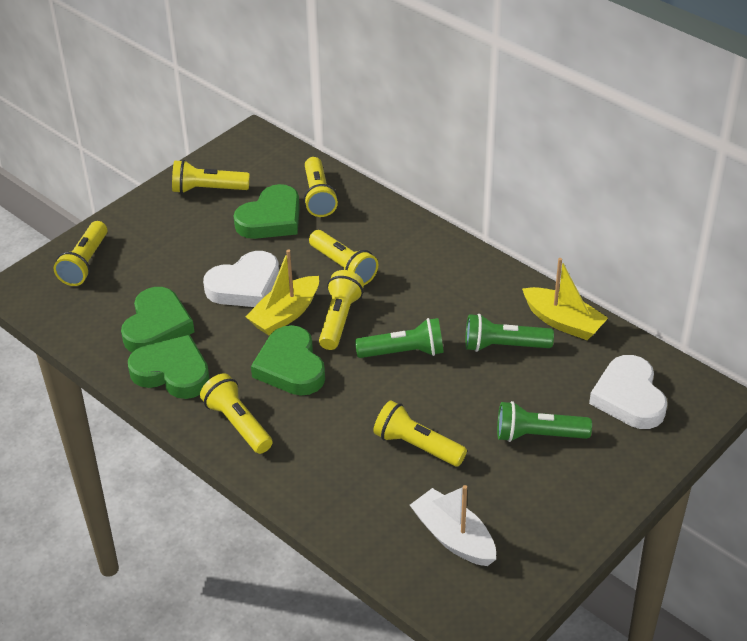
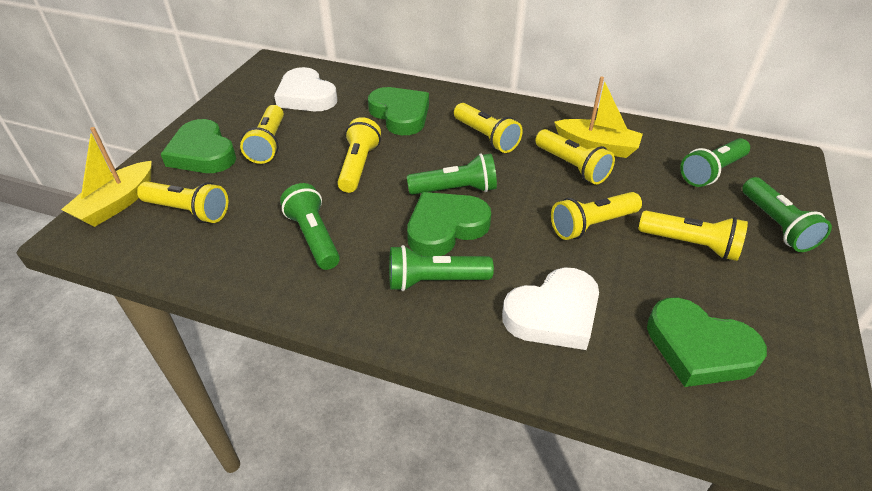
green flashlight: [355,318,444,358] [465,314,554,352] [497,401,592,442] = 3 -> [280,183,340,270] [389,245,494,291] [407,154,497,195] [680,138,750,187] [742,177,832,252] = 5
white boat: [410,485,496,566] = 1 -> none = 0

